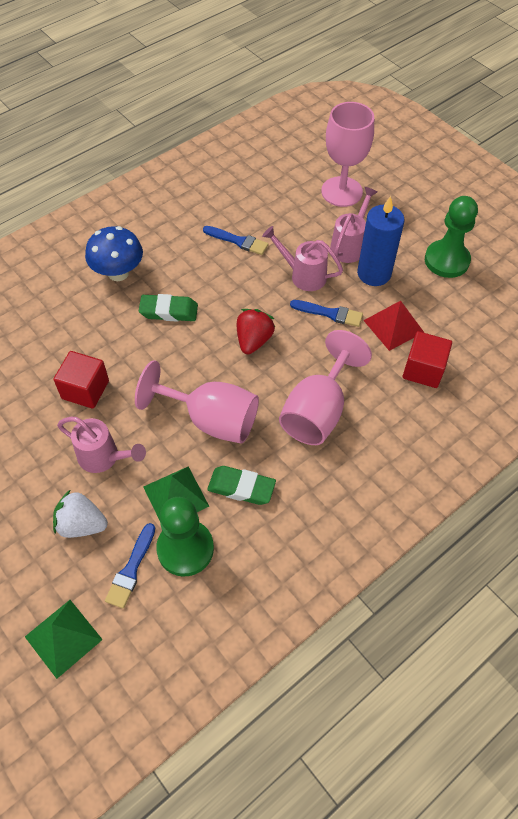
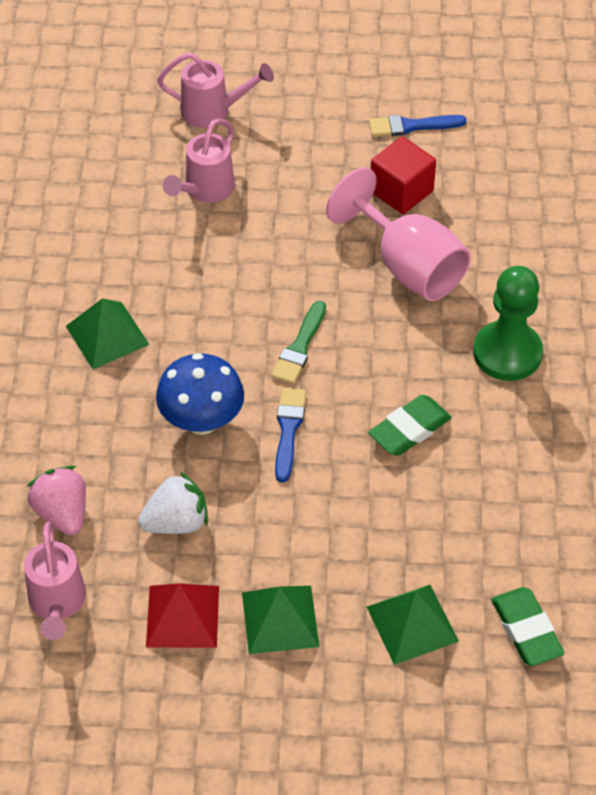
blue brush: [105,523,155,608] [203,226,268,255] [290,300,363,327] = 3 -> [275,388,306,482] [369,115,467,137] = 2
blue candle: [357,196,405,286] = 1 -> none = 0
green brush: none = 0 -> [271,301,326,384] = 1
green pawn: [156,497,214,577] [425,196,478,278] = 2 -> [473,266,543,381] = 1
green pyramid: [25,600,103,679] [143,466,209,521] = 2 -> [66,298,150,369] [242,586,319,654] [367,585,459,665] = 3
pink goblet: [135,360,259,444] [279,330,372,445] [321,102,374,207] = 3 -> [326,167,471,301] = 1
pink strawberry: none = 0 -> [27,466,86,535] = 1
red cube: [53,351,109,409] [403,331,452,388] = 2 -> [371,137,436,214] = 1
red strawberry: [236,309,275,354] = 1 -> none = 0

